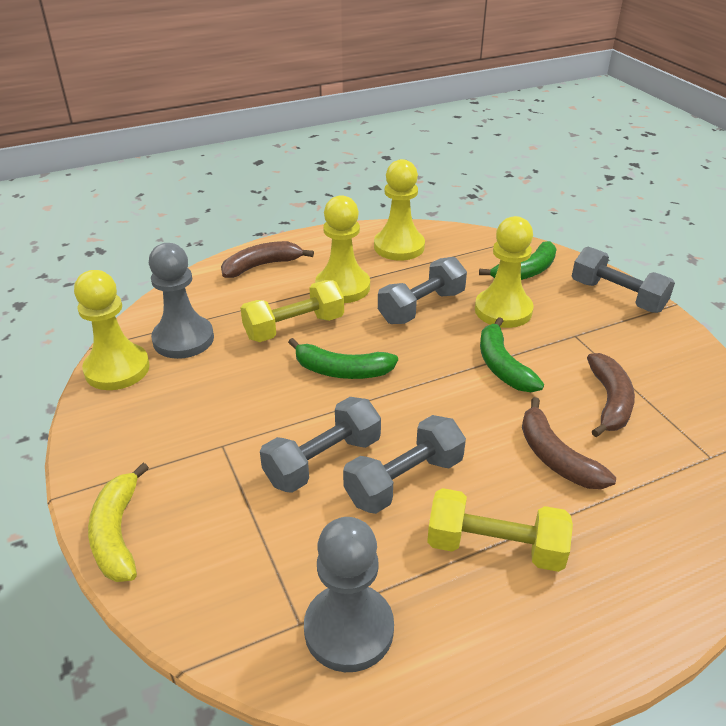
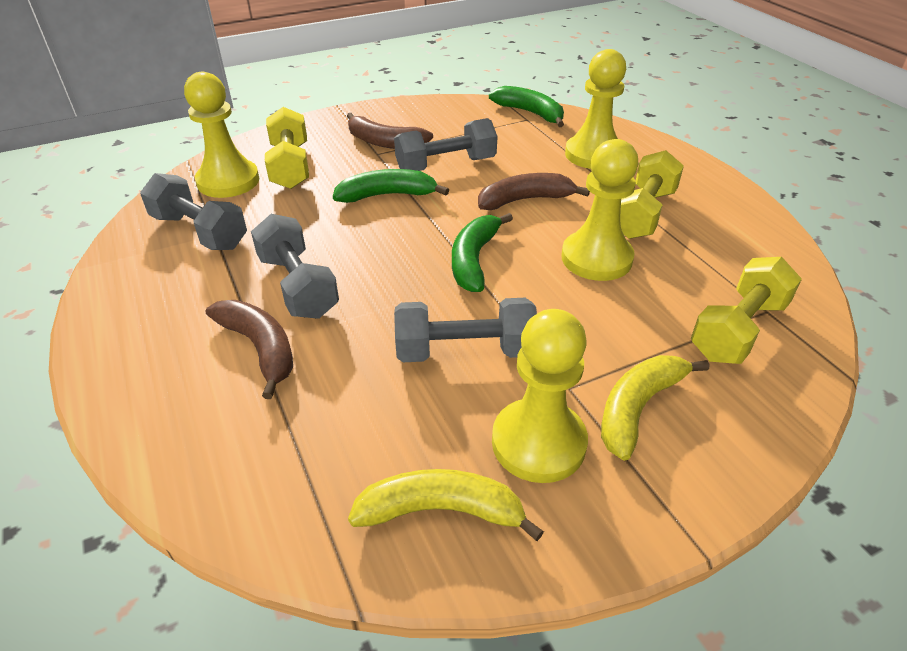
grey pawn: [149,243,214,359] [304,517,394,672] = 2 -> none = 0
yellow banana: [88,463,149,582] = 1 -> [348,469,544,541] [601,355,709,461] = 2
yellow dumbbell: [241,280,344,342] [427,488,573,572] = 2 -> [265,107,309,189] [620,150,684,239] [691,257,802,364] = 3

